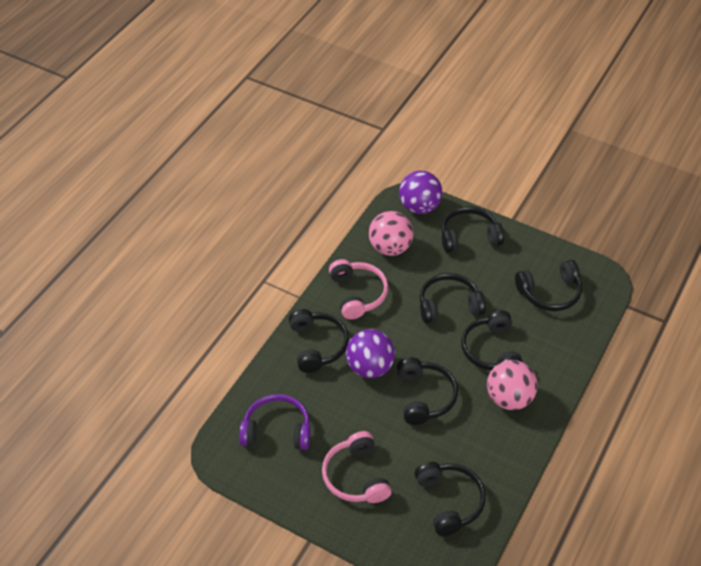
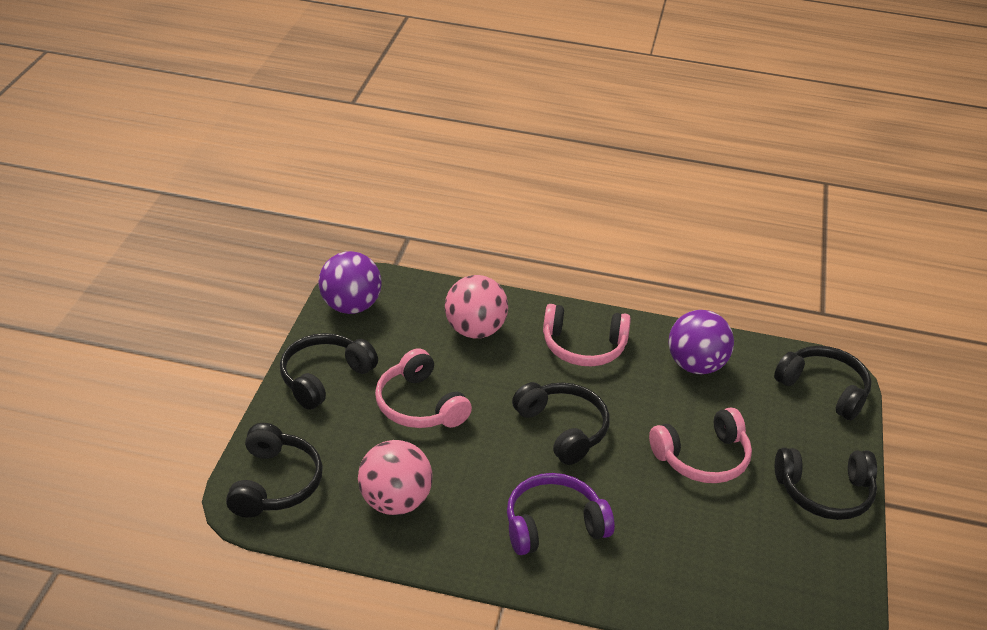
black headphones: [289,309,349,373] [397,357,458,425] [415,462,486,536] [420,273,486,324] [441,206,504,253] [461,310,523,370] [515,260,582,311] = 7 -> [226,423,323,518] [280,333,378,410] [512,382,610,465] [774,346,872,420] [775,448,877,520] = 5
pink headphones: [322,431,391,503] [329,259,388,320] = 2 -> [375,348,472,428] [543,304,631,366] [649,407,752,483] = 3

